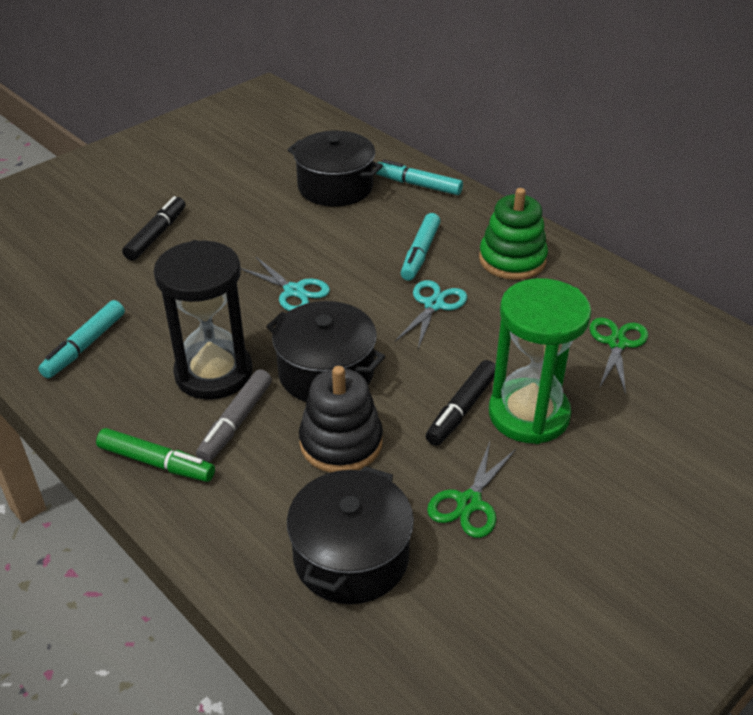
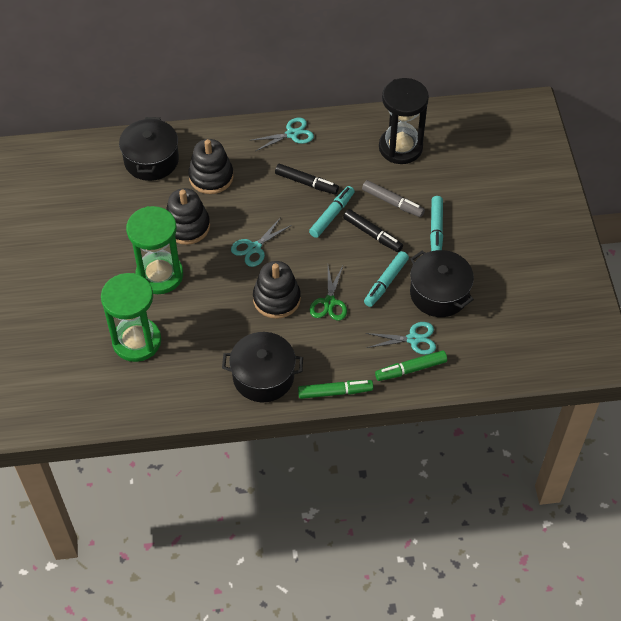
black stacking toy: [299,366,383,473] = 1 -> [166,188,210,245] [188,139,234,194] [253,261,301,319] = 3
green hourglass: [489,278,591,444] = 1 -> [101,273,161,362] [126,206,183,294] = 2
green marker: [96,428,215,482] = 1 -> [298,380,373,399] [375,350,447,381] = 2
green scissors: [427,442,516,538] [589,317,648,394] = 2 -> [310,266,347,321] = 1
green stacking toy: [479,188,548,280] = 1 -> none = 0
turquoise scissors: [241,256,330,311] [395,280,467,348] = 2 -> [231,217,292,267] [250,117,314,151] [365,322,436,355] = 3

